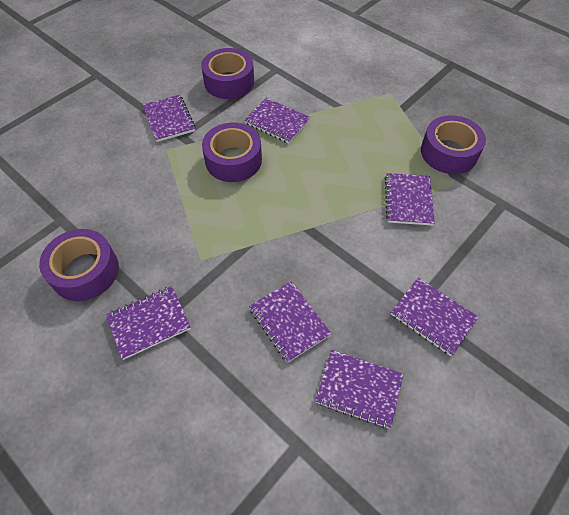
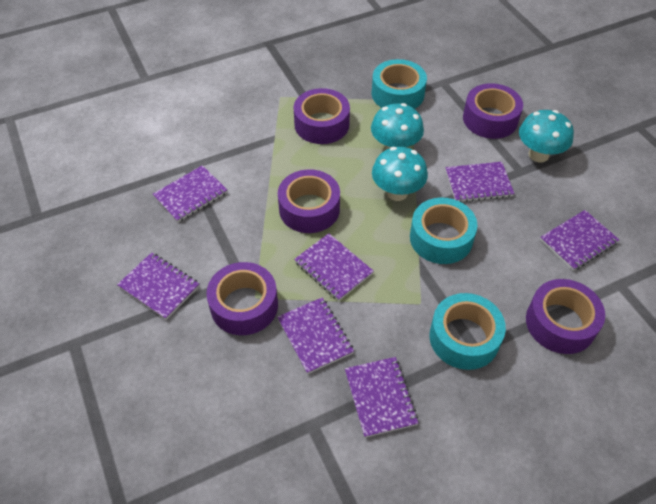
purple tape: [39,229,119,301] [201,48,254,99] [202,123,262,182] [421,115,486,174] = 4 -> [206,262,278,335] [278,169,340,233] [294,88,350,144] [463,83,523,139] [526,279,605,354] = 5
turquoise mushroom: none = 0 -> [371,103,424,150] [372,147,428,201] [519,110,574,162] = 3
turquoise tape: none = 0 -> [372,59,427,109] [410,198,477,264] [429,293,506,370] = 3

